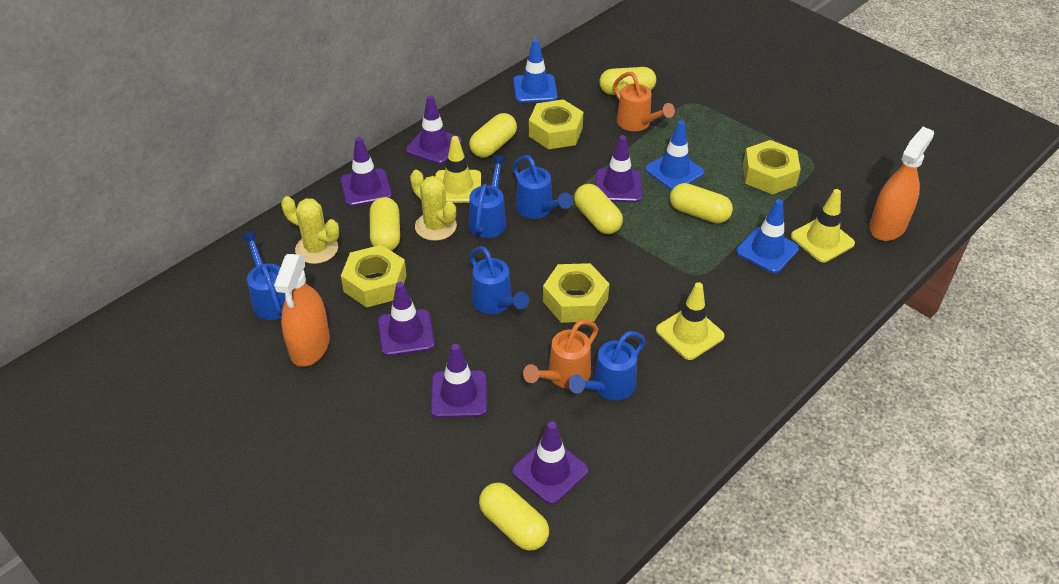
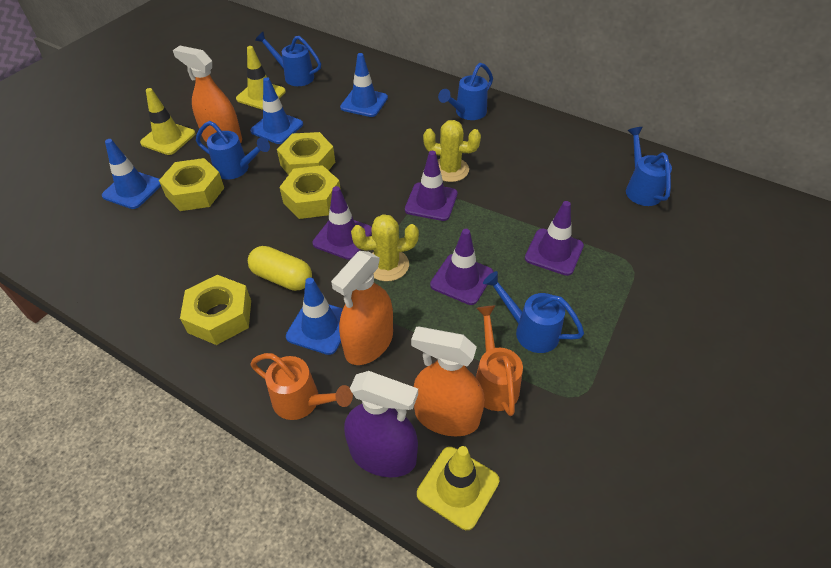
blue traffic cone: [513,39,557,103] [645,121,704,190] [736,199,799,273] = 3 -> [102,139,161,209] [250,77,303,144] [286,278,343,355] [340,53,388,117] = 4
orange spray bottle: [274,254,330,367] [869,127,934,241] = 2 -> [173,46,242,143] [331,251,393,365] [411,327,485,436] = 3
purple spray bottle: none = 0 -> [344,371,418,477] = 1
purple traffic cone: [340,137,392,206] [378,282,435,356] [406,95,462,164] [431,344,487,418] [512,421,588,505] [595,135,642,202] = 6 -> [312,186,372,260] [405,151,457,221] [430,229,493,305] [525,201,584,276] = 4
yellow capsule: [370,197,400,251] [469,113,517,158] [479,483,549,551] [574,184,623,234] [599,67,656,95] [670,183,733,224] = 6 -> [248,246,312,291] = 1

